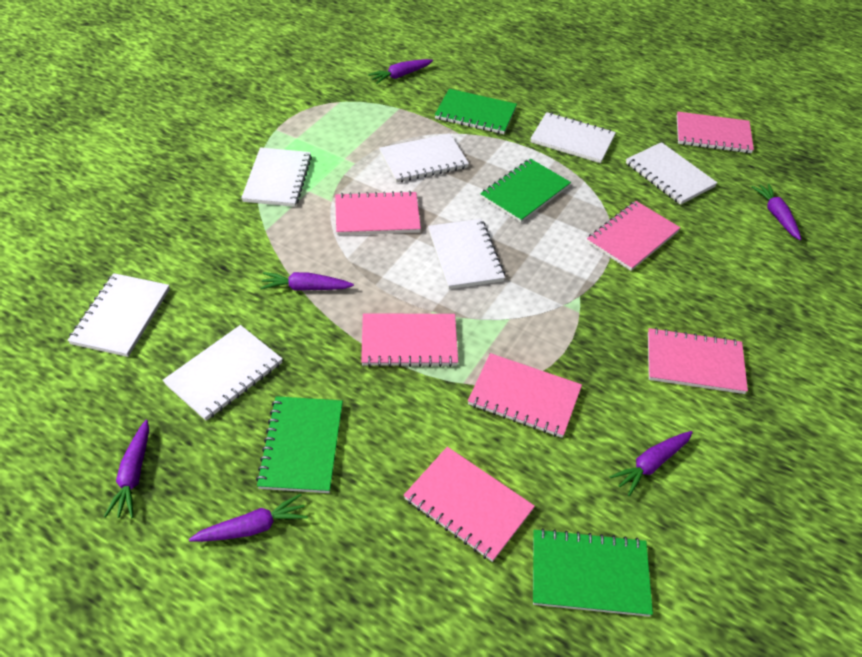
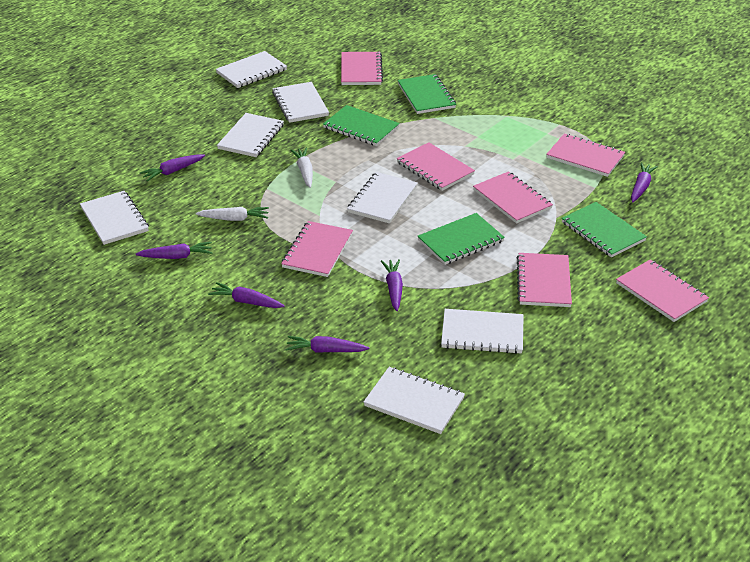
white carrot: none = 0 -> [196,207,269,221] [291,148,313,188] = 2

